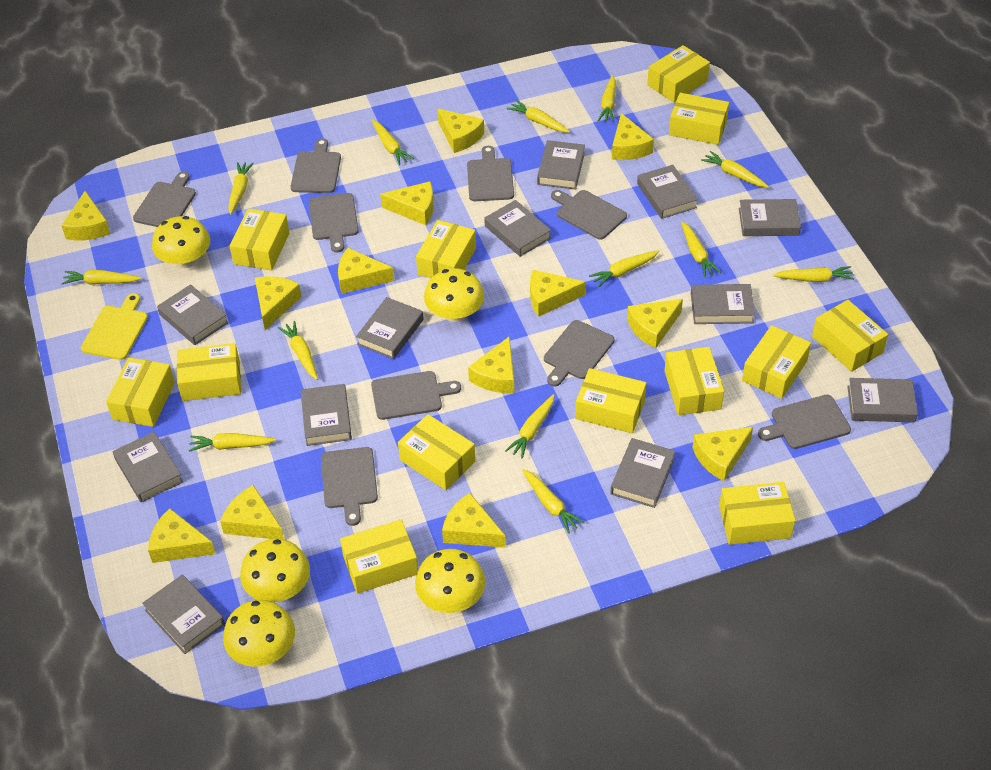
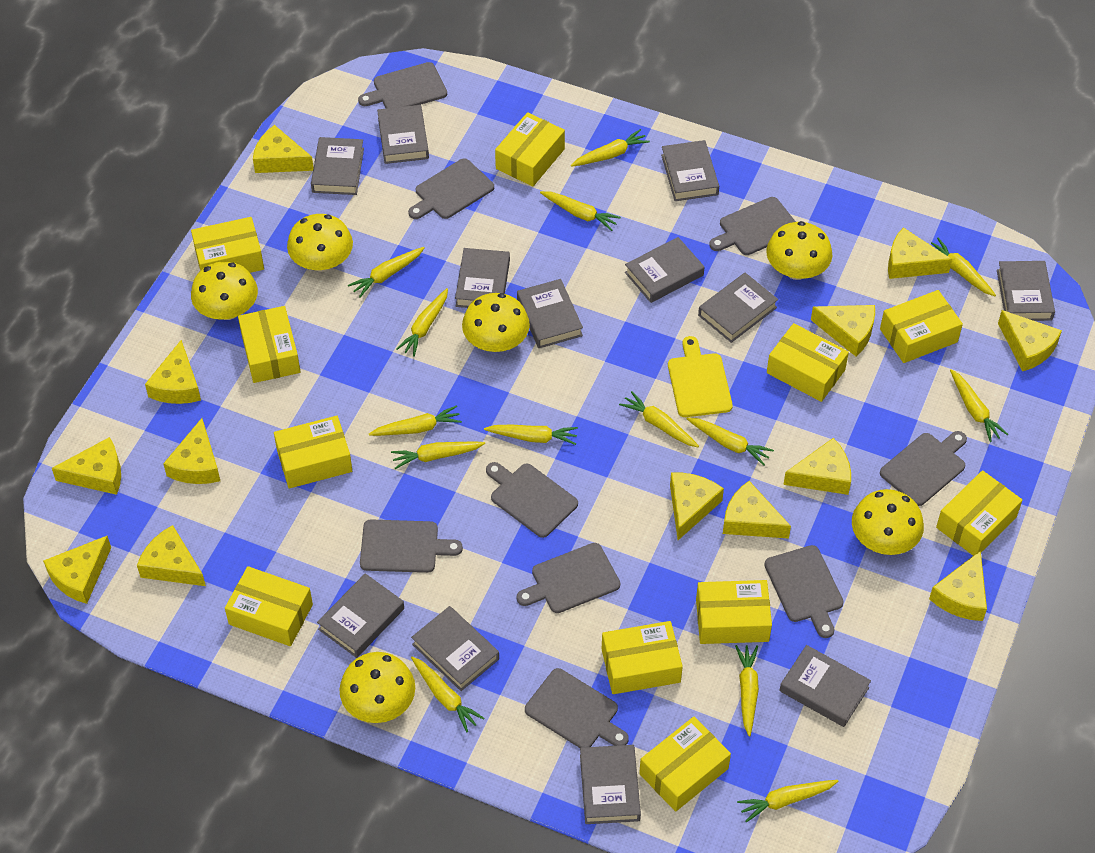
yellow box: [106,358,175,427] [177,343,241,401] [230,208,289,271] [340,520,418,594] [398,414,475,490] [416,220,476,278] [575,368,646,434] [647,45,710,102] [664,347,724,415] [669,93,729,145] [719,482,795,545] [742,325,811,399] [812,300,888,372] = 13 -> [191,217,264,273] [225,566,313,646] [238,306,300,383] [274,416,352,489] [495,112,565,187] [602,621,683,694] [639,716,731,812] [696,580,772,644] [767,323,849,402] [880,290,963,363] [936,470,1022,556] = 11
yellow carrot: [61,270,142,285] [189,433,276,452] [228,162,254,215] [278,321,318,380] [372,120,414,165] [505,394,555,459] [507,100,570,133] [522,469,585,534] [589,250,659,287] [598,75,616,122] [681,222,721,277] [701,151,769,187] [773,266,854,282] = 13 -> [348,247,425,298] [369,405,462,436] [391,441,485,469] [396,288,448,357] [411,657,485,732] [484,425,578,445] [540,191,621,231] [571,129,650,167] [619,391,699,447] [686,417,774,466] [735,645,759,736] [737,780,838,823] [931,238,996,296] [950,369,1008,442] = 14
yellow mushroom: [152,216,210,268] [223,600,295,667] [240,539,310,602] [415,549,485,613] [424,268,484,322] = 5 -> [191,261,258,320] [287,214,353,272] [339,652,415,723] [462,293,530,352] [766,221,832,280] [852,489,924,555] = 6

